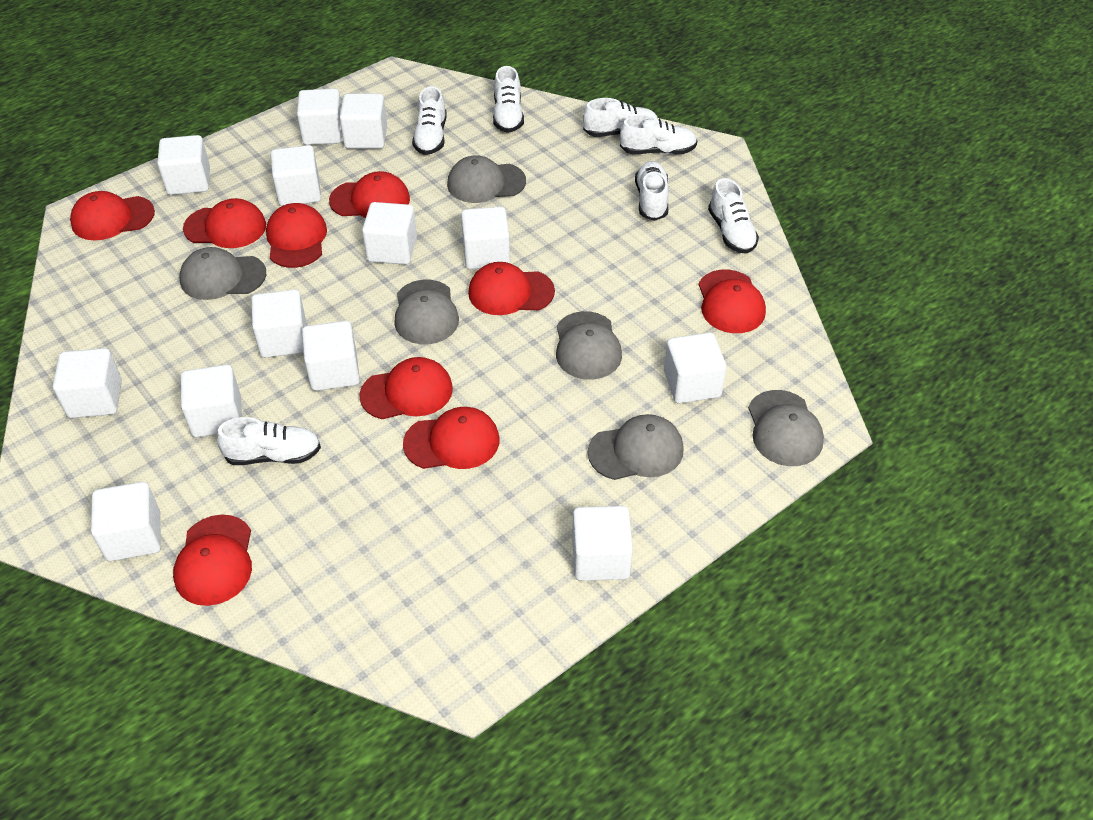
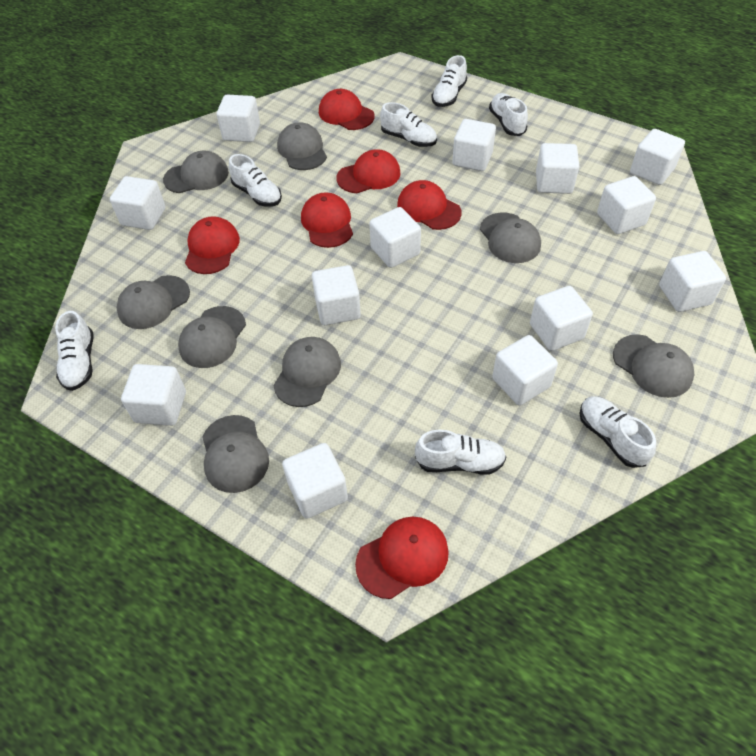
grey cap: [180,247,266,300] [394,280,459,344] [447,156,526,203] [556,311,622,380] [588,414,684,480] [748,390,824,466] = 6 -> [117,275,190,329] [163,151,229,193] [178,306,246,368] [202,415,269,493] [273,337,341,407] [277,122,327,170] [480,213,541,263] [613,335,694,398] = 8
red cap: [70,191,155,240] [173,515,252,606] [183,198,266,248] [266,203,327,268] [329,171,410,218] [360,357,453,419] [403,407,499,469] [468,262,555,315] [698,270,766,333] = 9 -> [185,216,240,274] [301,192,353,248] [319,89,375,130] [336,149,400,193] [355,517,449,599] [397,180,461,230] = 6

